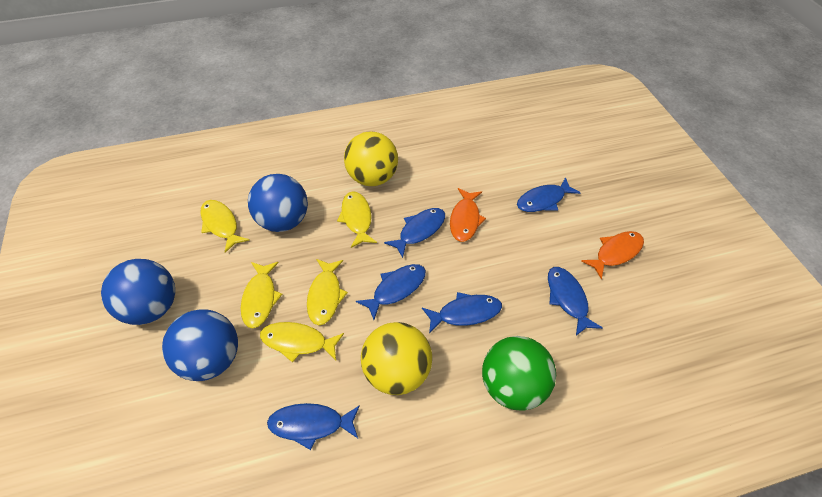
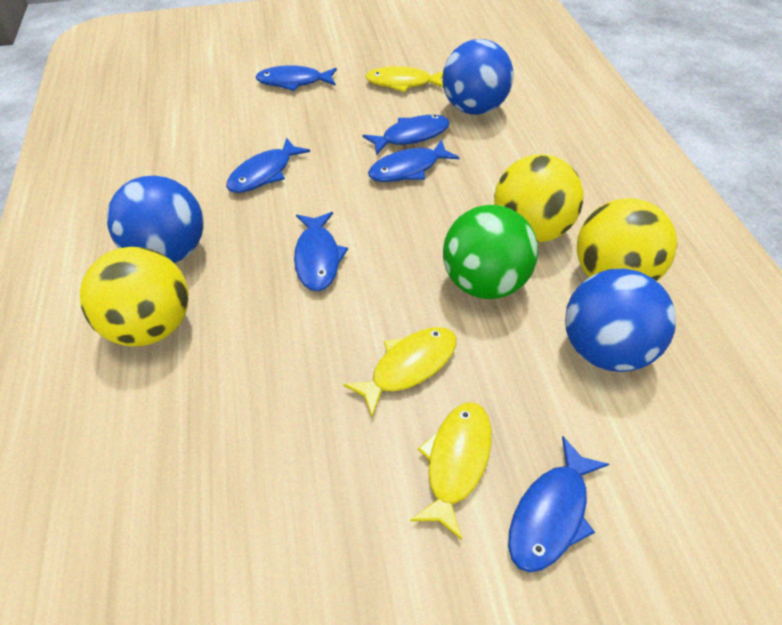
orange fish: [450,188,486,242] [581,231,644,279] = 2 -> none = 0
yellow ball: [344,131,398,186] [361,322,432,395] = 2 -> [80,247,189,346] [494,154,583,242] [577,198,677,281] = 3
yellow fish: [200,200,249,253] [241,262,282,329] [260,322,344,362] [307,259,348,325] [337,192,377,248] = 5 -> [343,327,456,417] [365,66,443,92] [410,402,492,540] = 3

